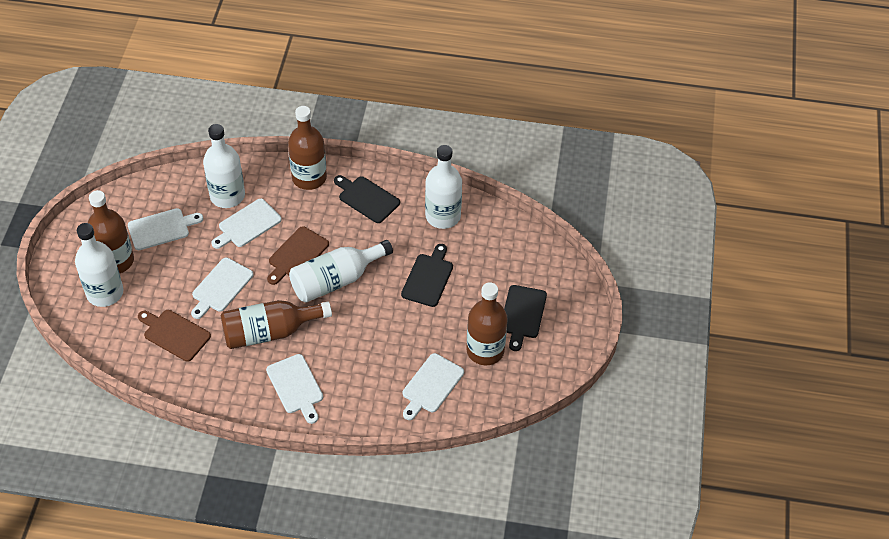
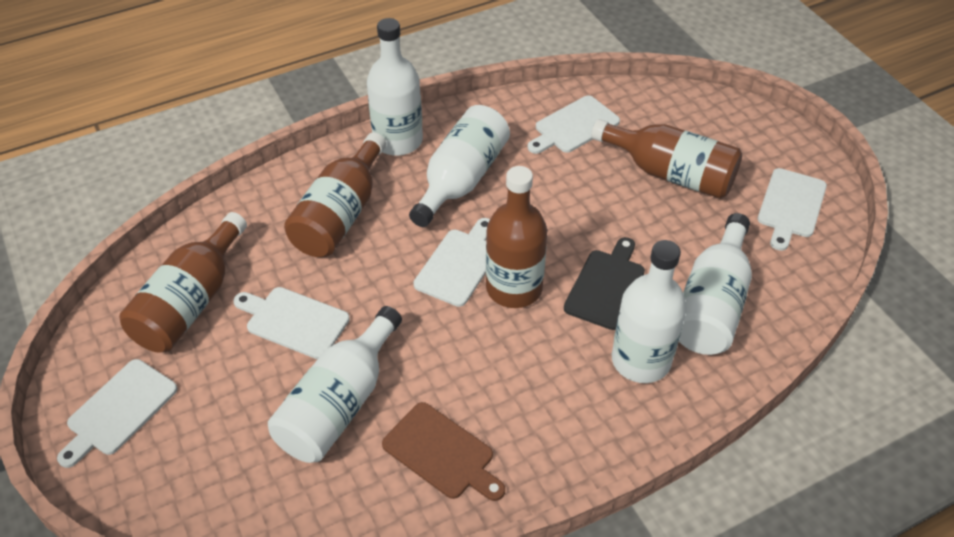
black cutting board: [334,175,400,223] [401,244,453,307] [504,285,547,351] = 3 -> [564,237,645,330] = 1
brown cutting board: [138,310,211,362] [267,226,329,285] = 2 -> [382,402,505,501] = 1
white bottle: [75,223,123,307] [203,124,245,208] [289,240,393,303] [425,145,462,229] = 4 -> [268,306,402,463] [367,18,423,156] [409,105,510,227] [612,240,687,383] [679,213,752,355] = 5

